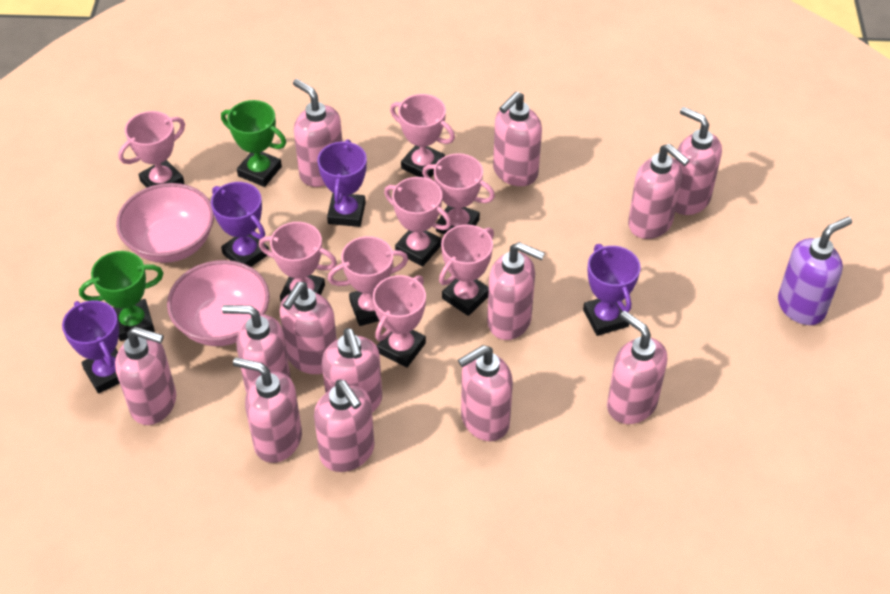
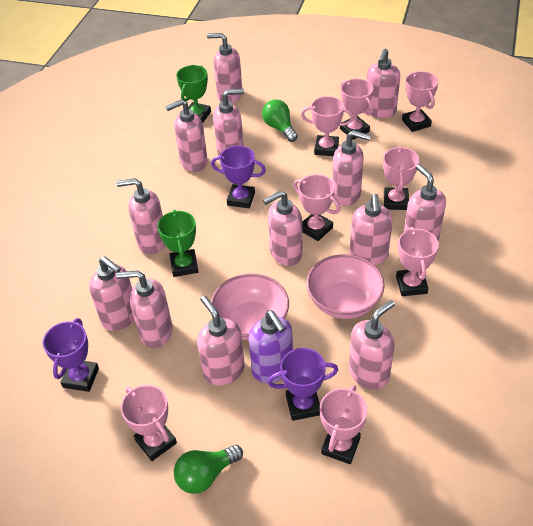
green light bulb: none = 0 -> [174,445,243,494] [262,99,298,142] = 2
purple trophy: [62,301,120,394] [211,182,269,267] [317,139,367,227] [583,244,641,336] = 4 -> [43,318,99,392] [211,146,266,208] [267,348,338,421] = 3

